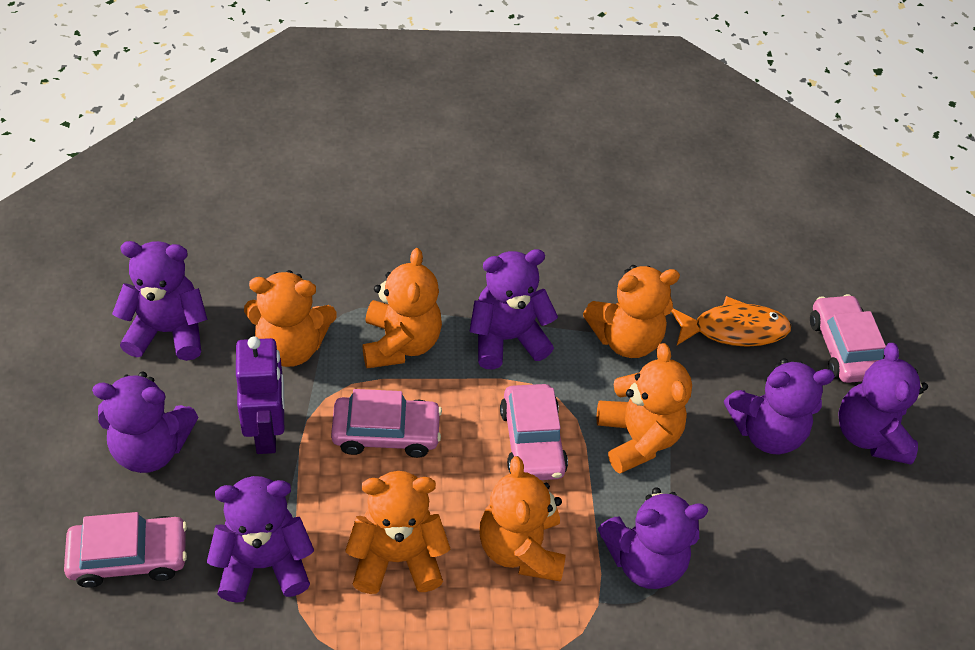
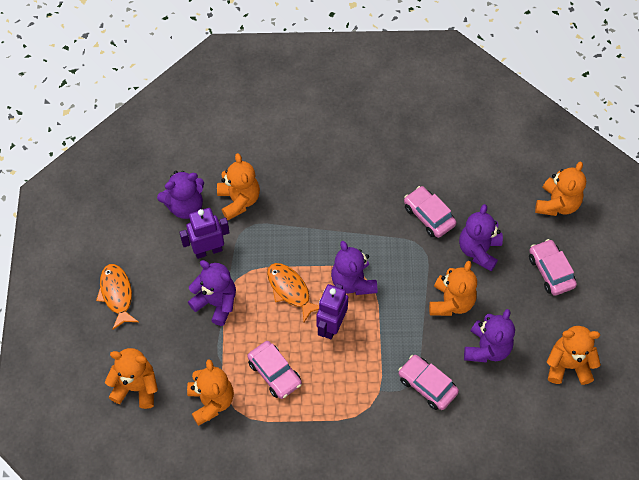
orange fish: [671,296,791,347] = 1 -> [96,264,139,330] [267,263,319,322] = 2
purple robot: [236,337,285,454] = 1 -> [179,208,230,259] [316,284,348,339] = 2
purple teddy bear: [92,372,198,473] [112,241,208,361] [207,476,314,602] [469,249,558,369] [598,487,708,589] [724,358,835,455] [838,343,928,465] = 7 -> [157,171,204,219] [188,260,236,326] [331,241,377,295] [459,204,503,271] [464,309,515,362] = 5

